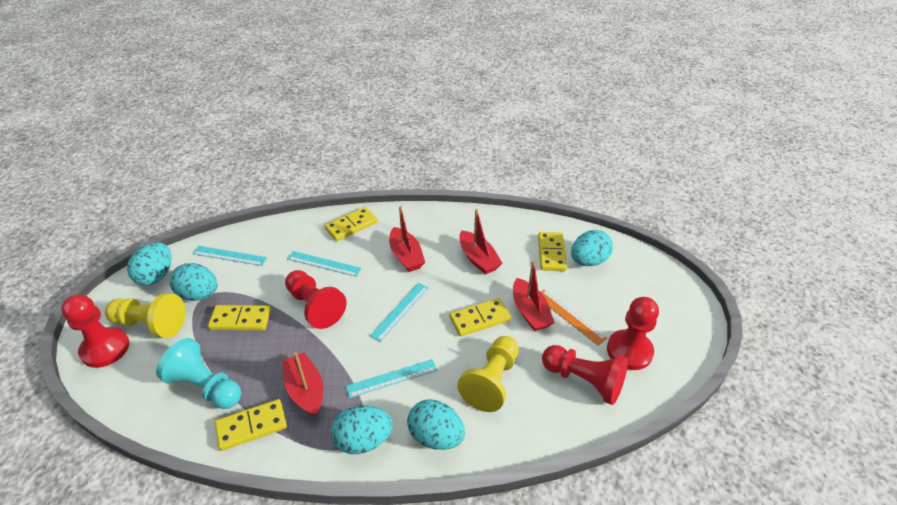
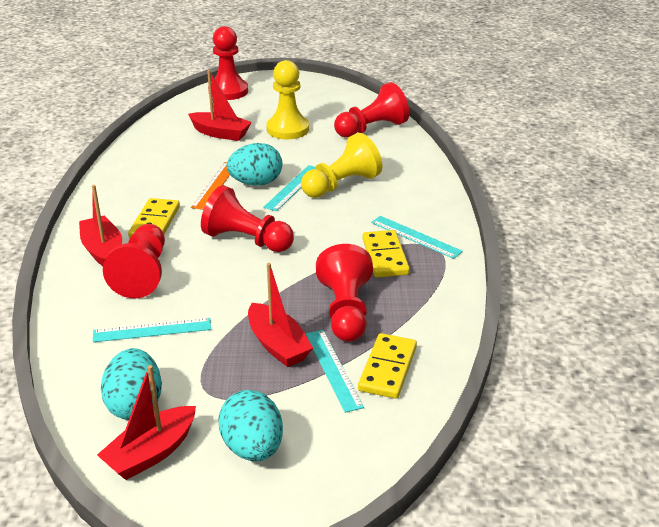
red pawn: [61,294,129,368] [285,270,346,329] [542,345,628,405] [607,297,659,370] = 4 -> [103,224,165,298] [201,185,294,252] [208,26,248,100] [316,244,373,342] [334,82,409,138] = 5
turquoise egg: [127,242,172,286] [170,263,218,301] [331,405,393,454] [407,399,465,450] [571,230,613,266] = 5 -> [101,348,162,420] [218,390,283,462] [227,143,283,186] = 3
turquoise pawn: [156,338,241,409] = 1 -> none = 0
yellow domino: [208,305,271,331] [215,399,287,451] [325,207,377,241] [449,298,511,336] [538,232,567,271] = 5 -> [128,198,180,238] [358,333,417,399] [362,230,410,277] = 3

